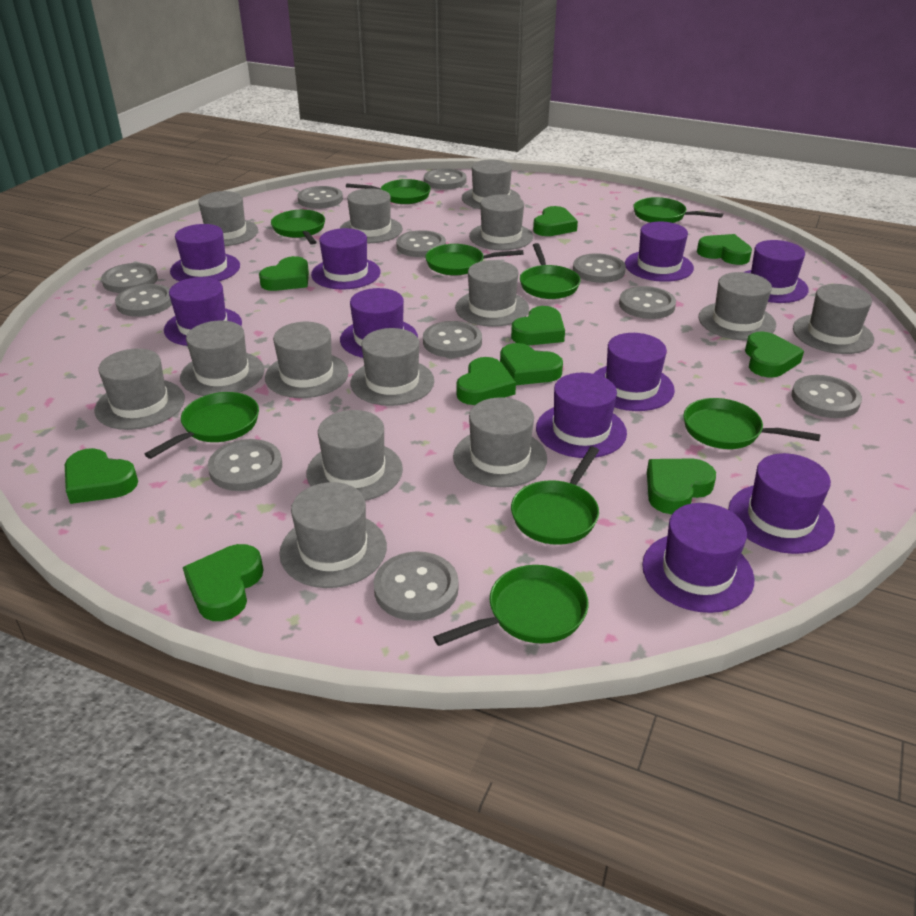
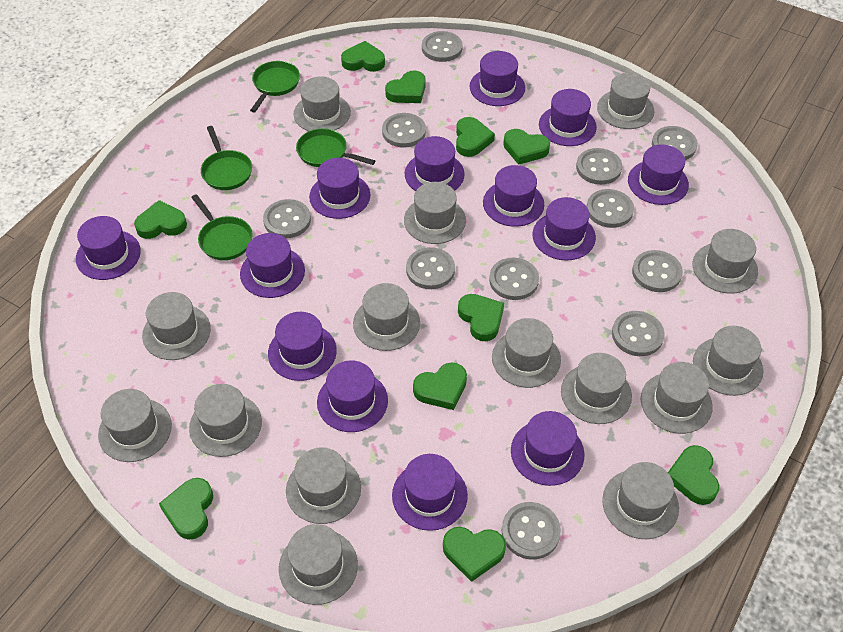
green pan: [145,392,259,459] [271,210,325,245] [346,179,431,204] [425,244,524,276] [433,565,589,646] [511,447,599,545] [520,243,581,299] [633,197,723,223] [683,398,821,449] = 9 -> [191,194,253,260] [201,126,252,190] [250,61,300,113] [296,128,375,167] = 4
grey hat: [95,348,185,430] [180,320,265,396] [198,191,258,246] [265,322,349,398] [280,482,387,588] [306,410,403,501] [340,188,403,243] [351,328,434,406] [453,397,547,488] [455,260,529,327] [462,160,521,209] [469,194,533,250] [699,272,776,340] [793,284,874,354] = 14 -> [98,389,172,462] [142,292,211,360] [189,384,262,457] [279,524,358,605] [286,447,361,524] [294,76,351,131] [353,283,420,351] [404,182,466,244] [492,318,561,388] [561,353,632,424] [597,73,654,129] [602,462,679,539] [641,362,713,434] [693,229,758,294] [693,326,763,396] = 15
purple hat: [164,277,242,346] [170,224,240,282] [311,228,381,290] [340,288,418,358] [536,373,627,458] [594,333,675,411] [625,222,694,282] [642,503,754,613] [728,453,835,554] [745,240,809,303] = 10 -> [76,216,141,280] [240,233,305,298] [268,312,337,381] [309,158,370,219] [317,360,388,432] [392,454,468,531] [405,136,465,191] [470,51,525,106] [483,165,544,227] [511,411,585,486] [533,197,596,261] [539,89,597,146] [628,144,689,205] = 13

